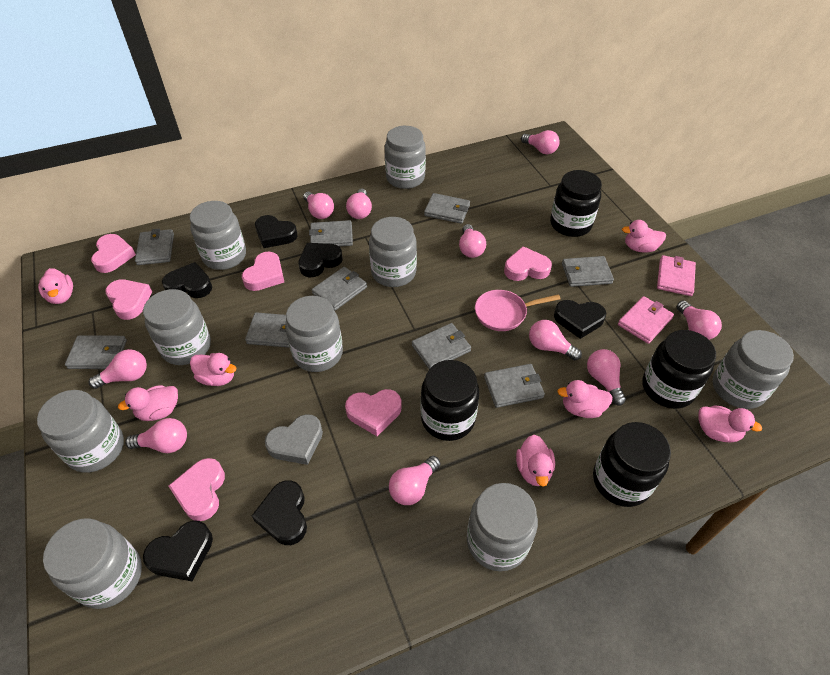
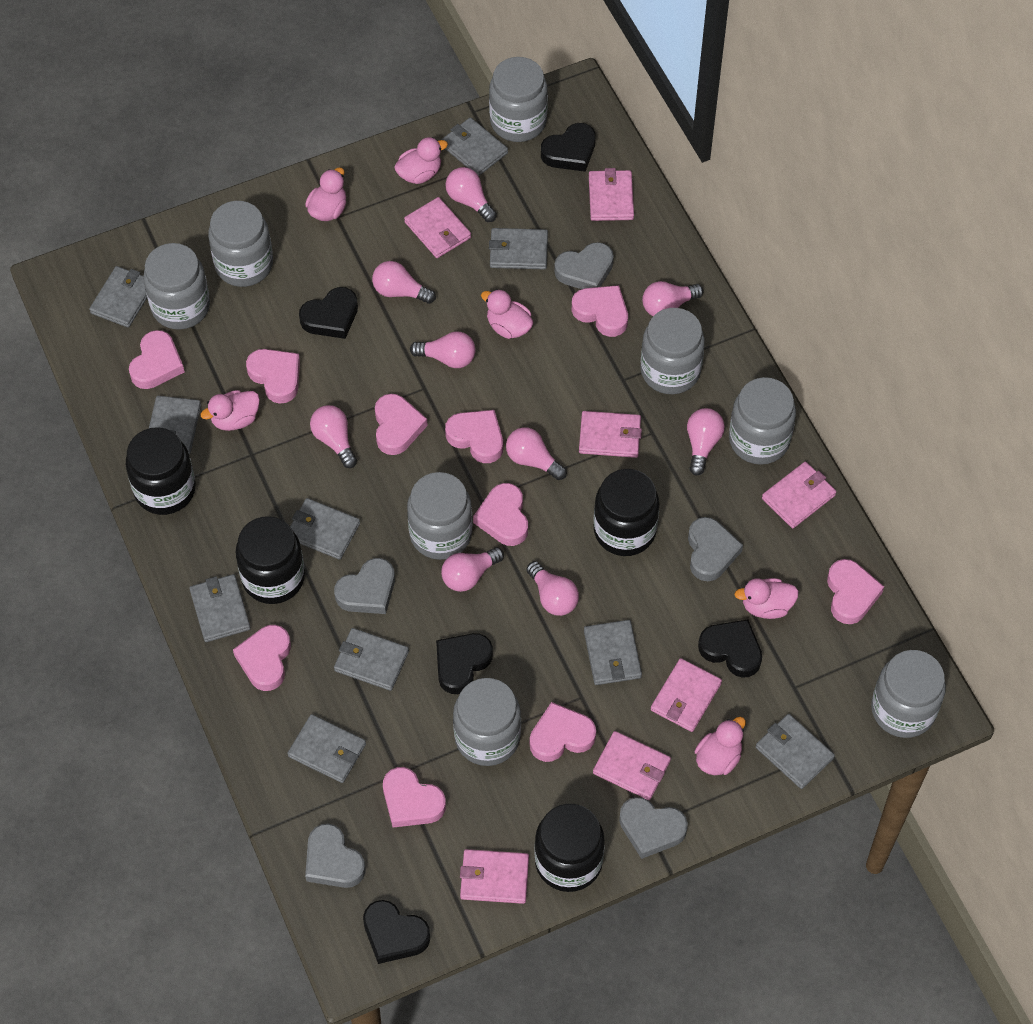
black heart: [143,520,213,581] [162,262,212,298] [252,480,307,545] [255,215,297,248] [298,243,342,277] [554,300,606,339] = 6 -> [299,287,358,339] [363,900,430,964] [436,633,493,694] [541,123,596,172] [698,619,762,678] = 5
grey heart: [265,414,323,465] = 1 -> [305,823,366,888] [334,558,395,614] [554,242,614,289] [619,797,688,859] [688,517,743,581] = 5
grey jar: [37,390,124,473] [43,518,142,609] [143,289,211,365] [190,201,246,270] [285,296,343,372] [369,217,417,287] [385,126,426,189] [467,483,538,571] [713,330,794,409] = 9 -> [143,243,210,329] [208,201,273,287] [407,472,473,560] [453,678,521,766] [489,57,548,142] [640,308,705,394] [729,377,796,465] [871,650,946,738] = 8
grey wallet: [65,336,127,369] [135,229,174,265] [245,312,290,348] [309,220,353,247] [312,267,367,311] [412,323,471,369] [424,193,470,224] [484,364,545,408] [562,256,614,287] = 9 -> [89,266,147,328] [149,396,201,454] [189,574,251,642] [287,714,366,783] [290,498,360,560] [334,628,409,691] [441,117,508,176] [489,228,548,269] [584,620,642,685] [756,714,835,789] = 10
pink duck: [38,268,73,304] [118,385,178,421] [190,353,236,386] [516,435,555,487] [557,380,613,418] [622,220,666,253] [698,405,762,443] = 7 -> [200,390,260,431] [305,168,346,221] [394,137,448,184] [481,289,533,339] [695,717,746,775] [734,578,799,619] = 6
pink heart: [91,234,136,273] [105,280,152,320] [168,458,225,521] [242,252,284,291] [345,389,402,436] [504,246,552,281] = 6 -> [129,330,185,389] [233,625,291,691] [246,349,300,404] [375,394,428,455] [383,767,446,828] [445,410,503,463] [473,483,528,546] [530,702,596,762] [572,285,628,337] [827,559,884,624] = 10
pink light bulb: [89,349,147,389] [125,418,187,453] [303,192,334,219] [346,189,372,219] [389,456,441,505] [459,224,486,258] [521,130,560,154] [529,320,582,360] [587,349,626,405] [677,300,722,340] = 10 -> [310,405,357,468] [372,261,436,304] [410,331,476,368] [441,547,504,592] [445,167,497,222] [506,427,567,480] [526,561,579,616] [642,281,704,316] [687,408,725,476] = 9
pink pan: [475,290,561,331] = 1 -> none = 0
pink wallet: [618,296,674,344] [657,255,696,296] = 2 -> [404,197,471,258] [460,849,529,904] [579,411,642,458] [589,168,634,221] [593,731,671,800] [651,658,722,732] [762,462,836,528] = 7

